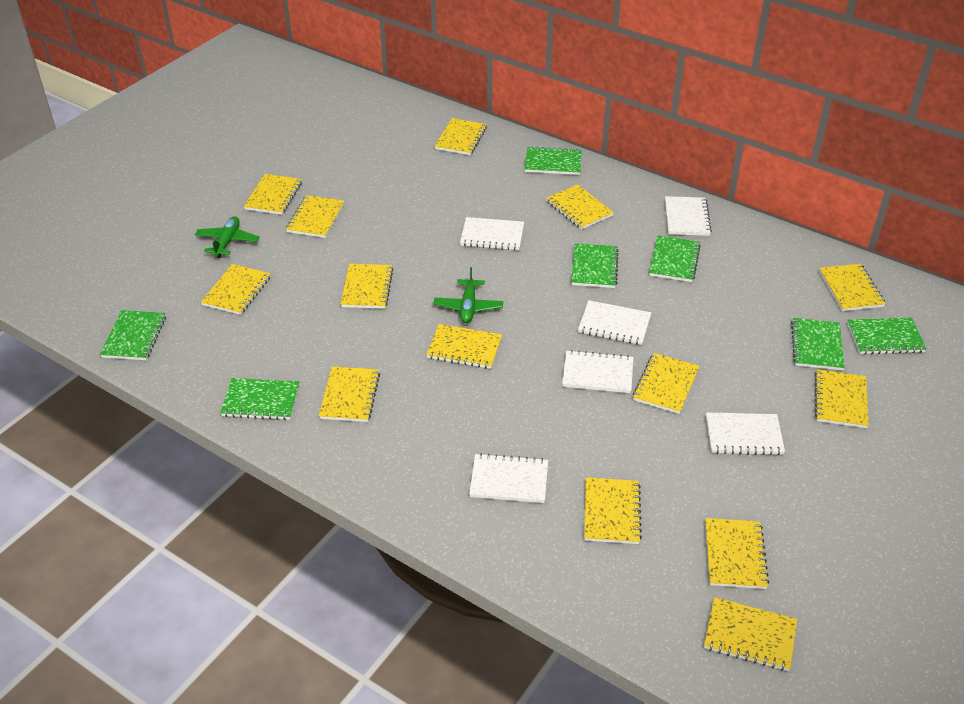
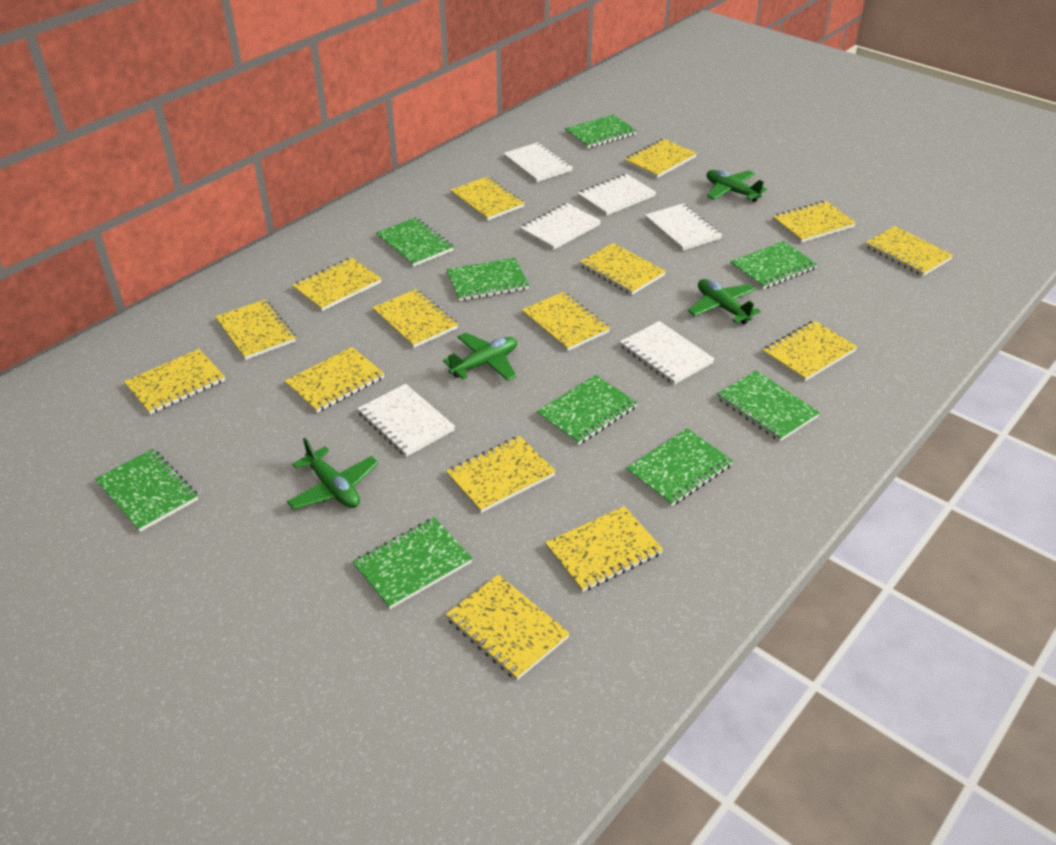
green notebook: [100,310,166,360] [220,378,299,420] [525,147,582,175] [572,243,619,288] [649,235,701,282] [791,318,845,370] [848,318,926,354] = 7 -> [95,449,198,532] [353,517,473,609] [376,217,454,267] [446,258,529,301] [537,375,638,445] [565,115,637,149] [626,428,733,507] [717,370,820,442] [730,241,818,289] = 9
green plane: [195,216,260,258] [433,267,503,323] = 2 -> [287,438,378,510] [443,333,517,381] [688,279,761,324] [707,170,767,202] = 4
yellow notebook: [201,264,271,315] [244,174,302,215] [286,195,344,238] [319,366,380,422] [341,264,393,309] [426,324,502,369] [435,118,487,155] [546,185,614,229] [584,477,642,544] [633,353,699,414] [704,597,797,671] [705,518,769,589] [815,369,869,428] [819,264,886,311] = 14 -> [124,349,225,415] [215,299,296,360] [284,347,385,413] [292,258,382,311] [372,289,458,348] [446,436,556,513] [446,574,570,680] [450,177,525,221] [522,292,610,351] [545,506,663,592] [580,243,666,295] [624,139,697,178] [763,320,858,382] [773,201,856,243] [865,226,953,276] = 15

